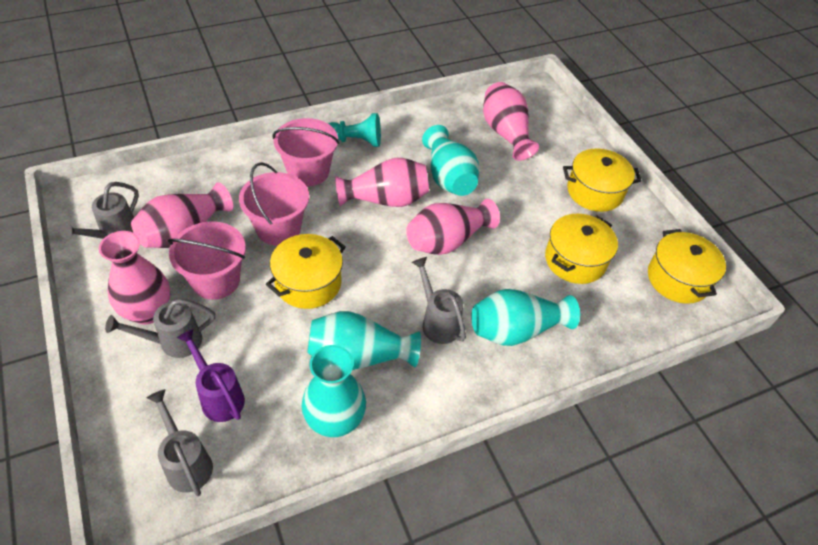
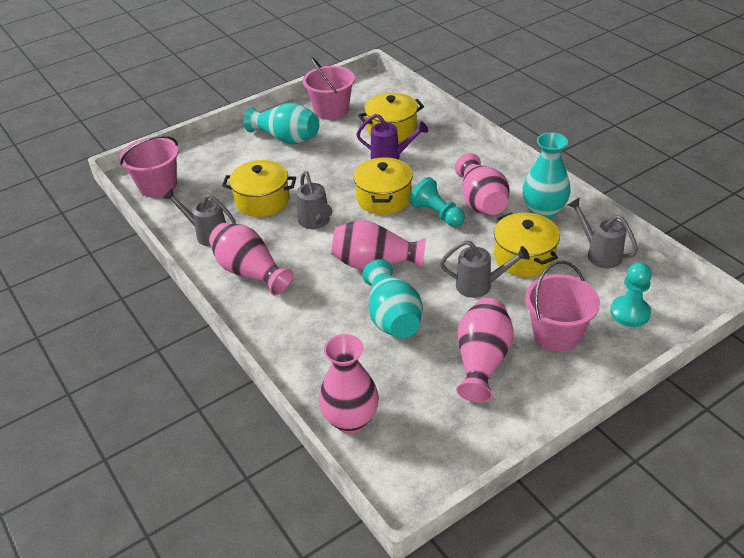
turquoise pawn: [328,113,381,147] = 1 -> [410,177,465,227] [610,262,652,327] = 2
turquoise vase: [302,345,366,438] [307,311,421,370] [422,125,479,196] [471,289,580,346] = 4 -> [243,103,319,144] [362,259,423,339] [523,132,571,219] = 3

